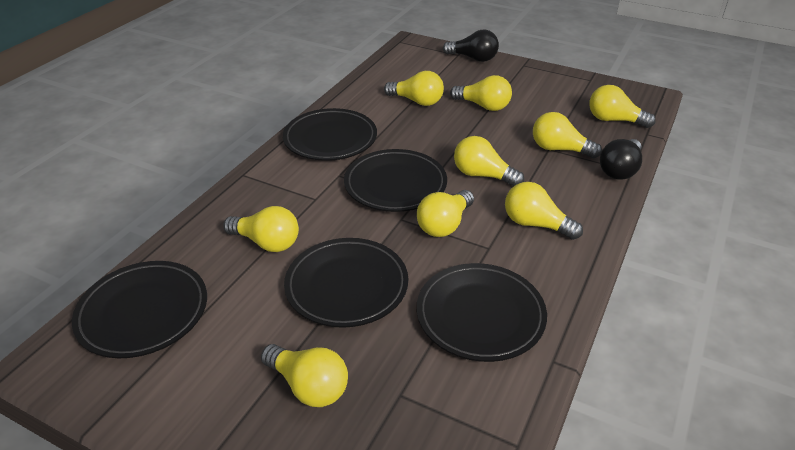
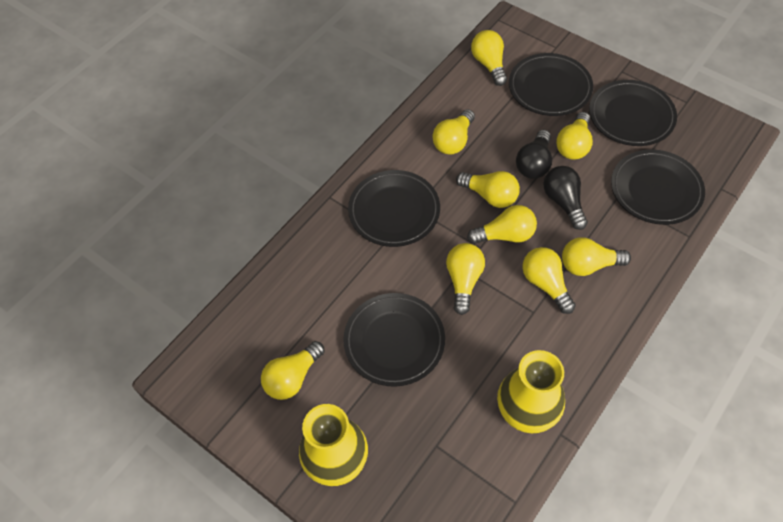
yellow vase: none = 0 -> [299,404,368,486] [497,350,565,433] = 2

